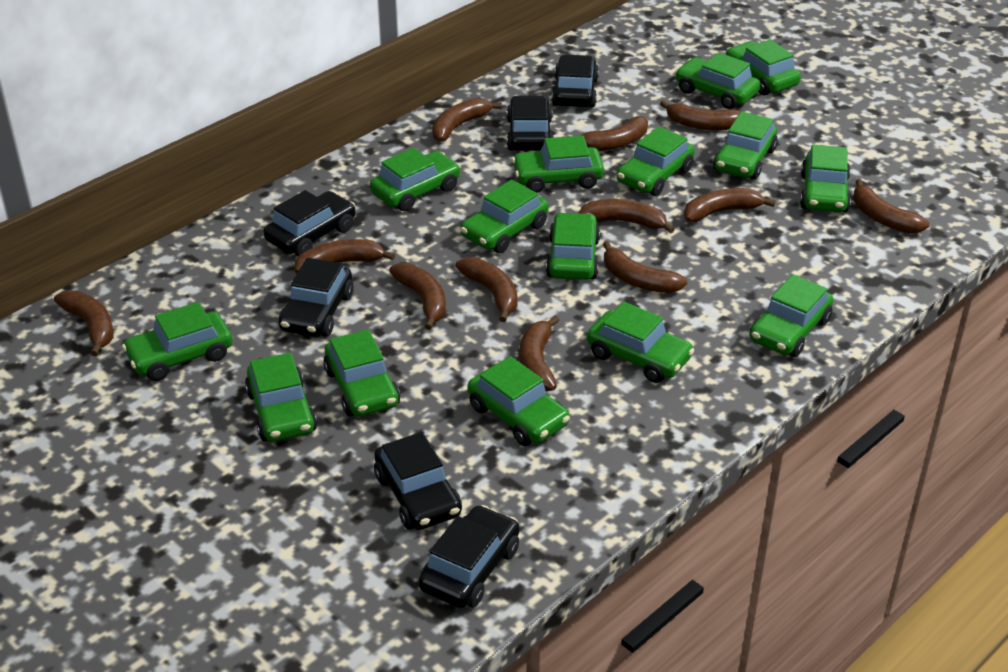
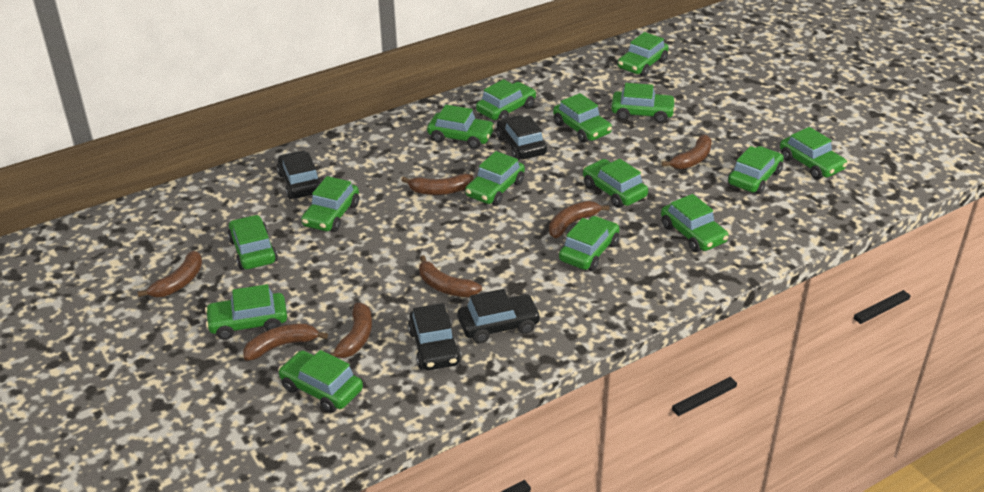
black car: [263,190,356,256] [279,258,354,337] [374,432,462,530] [419,505,519,608] [507,95,554,151] [552,54,599,107] = 6 -> [277,150,322,199] [408,303,462,370] [458,289,541,343] [496,115,547,160] = 4
brown banana: [54,290,114,356] [295,239,395,273] [389,263,446,330] [432,98,502,142] [456,257,518,322] [520,315,559,391] [566,116,648,151] [578,199,675,233] [603,241,687,293] [660,100,741,130] [684,188,776,222] [853,179,930,234] = 12 -> [138,251,202,297] [243,324,328,361] [330,303,372,358] [401,173,474,195] [419,255,482,297] [549,201,609,238] [662,134,712,169] = 7

